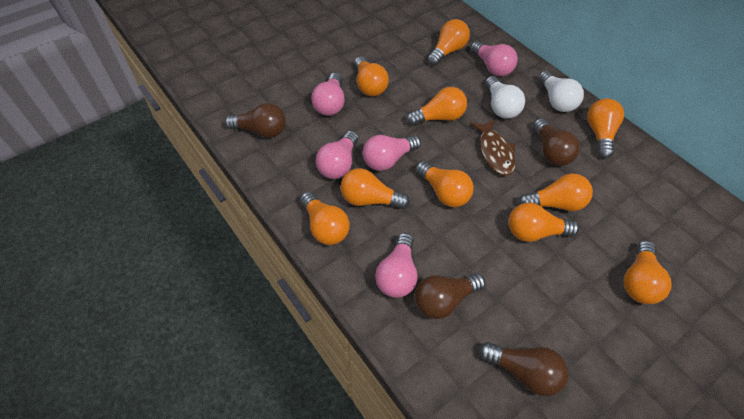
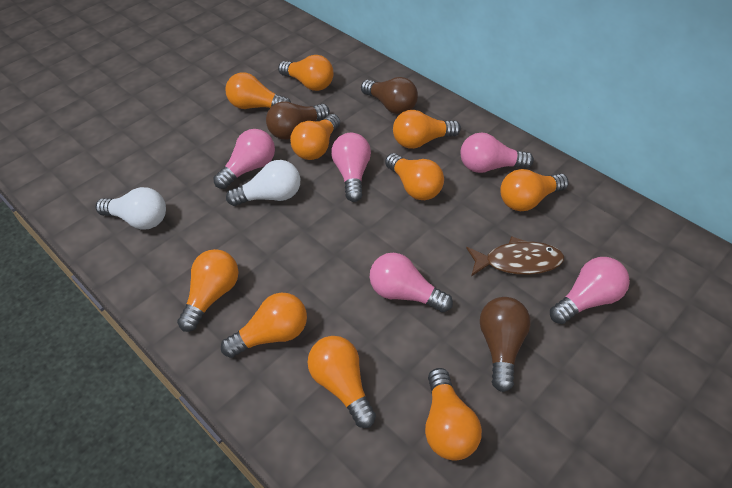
brown light bulb: [225,103,286,138] [415,273,485,319] [479,342,569,396] [533,118,580,166] = 4 -> [266,101,330,140] [361,77,418,114] [480,297,531,392] = 3

